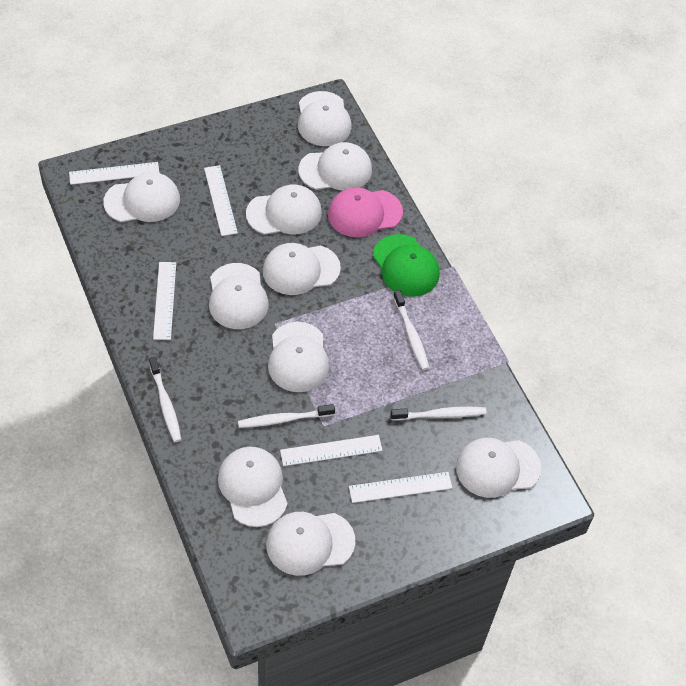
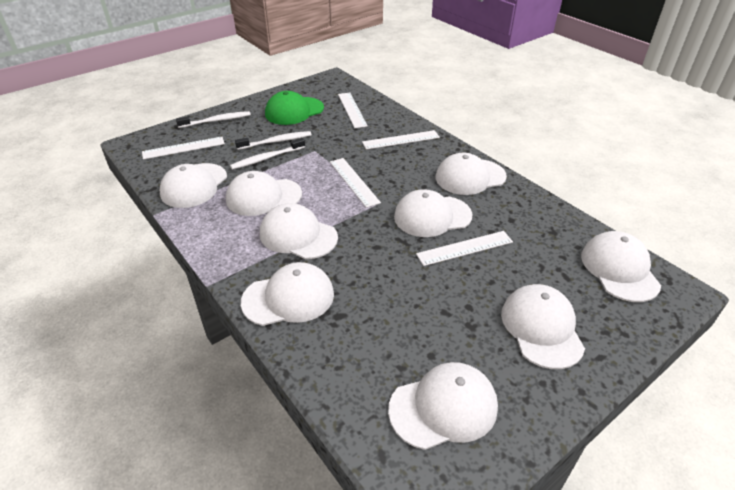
pink cap: [328,187,403,237] = 1 -> none = 0
white cap: [103,172,180,222] [209,263,268,329] [218,447,288,527] [246,184,322,235] [263,243,341,295] [266,512,355,576] [268,322,329,392] [298,91,351,146] [298,142,372,191] [456,438,541,498] = 10 -> [160,163,227,208] [226,171,302,216] [241,262,334,326] [260,203,338,259] [388,362,498,450] [394,189,472,237] [436,153,507,195] [501,284,585,369] [581,231,661,302] = 9
white toothbrush: [149,357,182,442] [238,404,335,428] [391,407,487,420] [393,290,429,370] = 4 -> [176,111,251,128] [230,138,305,170] [235,131,312,150] = 3

